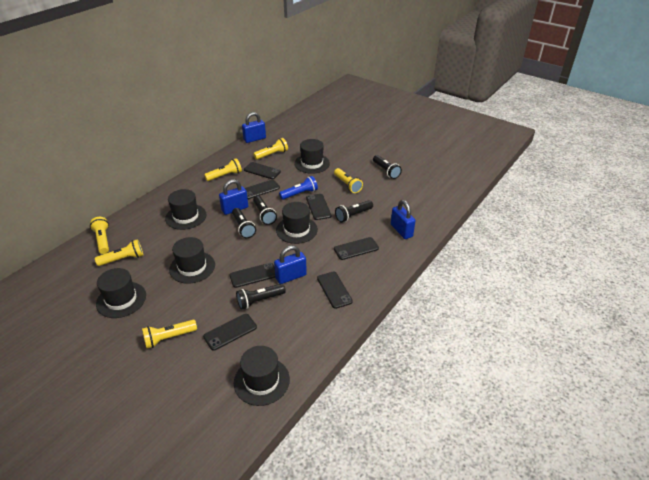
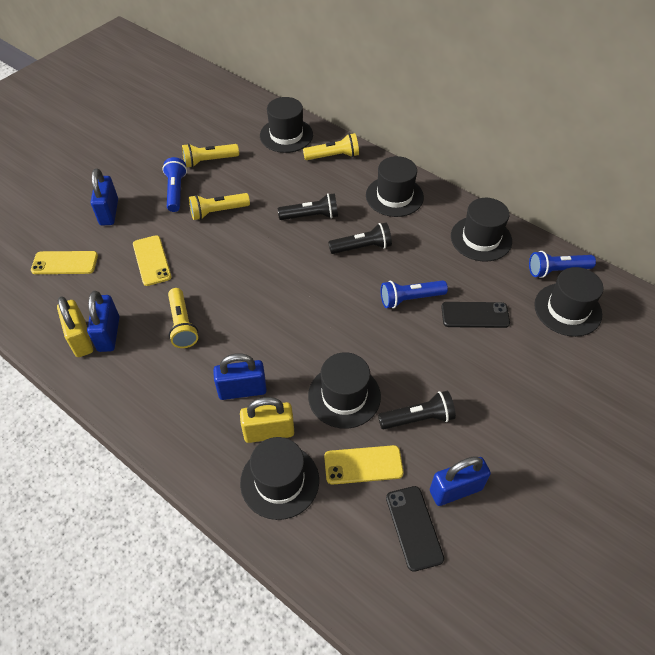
black flashlight: [232,208,256,238] [236,284,286,310] [253,196,277,225] [335,200,373,222] [373,155,402,179] = 5 -> [278,193,338,220] [328,222,392,254] [378,391,456,429] = 3
black phone: [203,314,257,351] [229,263,275,288] [244,162,281,179] [245,180,280,199] [306,194,331,220] [317,271,353,309] [334,237,379,260] = 7 -> [386,486,444,572] [441,302,510,328] = 2
blue flashlight: [279,176,318,200] = 1 -> [162,157,187,212] [381,280,448,309] [529,251,596,278] = 3
yellow flashlight: [90,217,109,254] [95,239,143,266] [142,320,197,348] [204,158,242,181] [253,138,288,160] [334,168,363,193] = 6 -> [168,288,198,348] [182,143,239,168] [189,193,250,220] [303,133,359,160] = 4
yellow padlock: none = 0 -> [57,296,93,357] [240,397,294,443] = 2
yellow phone: none = 0 -> [31,251,98,274] [133,235,172,286] [324,445,404,484] = 3

